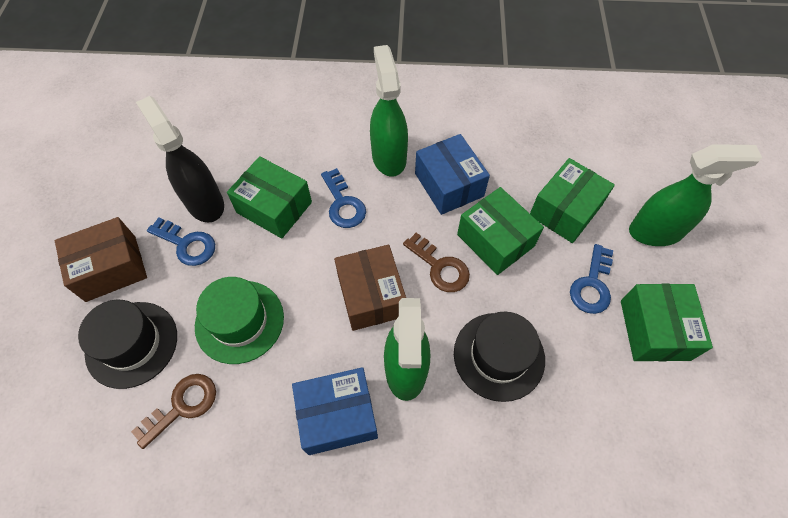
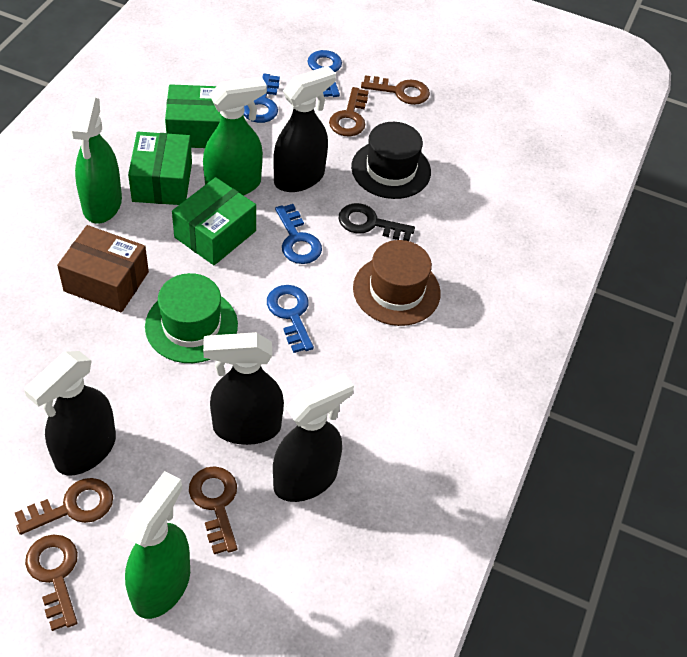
black hat: [78,300,177,389] [454,312,545,402] = 2 -> [351,122,431,199] = 1
black key: none = 0 -> [339,203,415,241] = 1
black spray bottle: [136,96,224,222] = 1 -> [24,351,116,476] [203,332,284,445] [273,66,336,192] [273,373,354,502] = 4
blue box: [292,367,378,455] [415,134,490,215] = 2 -> none = 0
blue key: [147,218,215,266] [321,168,366,228] [570,244,613,314] = 3 -> [243,74,280,123] [267,285,314,353] [275,204,322,264] [307,50,342,97] = 4
brown box: [55,217,147,302] [334,245,406,331] = 2 -> [57,225,149,312] = 1
brown hat: none = 0 -> [353,240,441,326] = 1
brown key: [131,374,216,449] [403,233,470,292] = 2 -> [15,478,113,535] [25,534,78,631] [189,466,237,554] [329,87,369,137] [361,75,430,105] = 5
green box: [227,156,312,239] [457,187,544,275] [530,158,615,243] [621,284,713,361] = 4 -> [128,132,192,205] [165,84,221,148] [172,177,256,265] = 3

